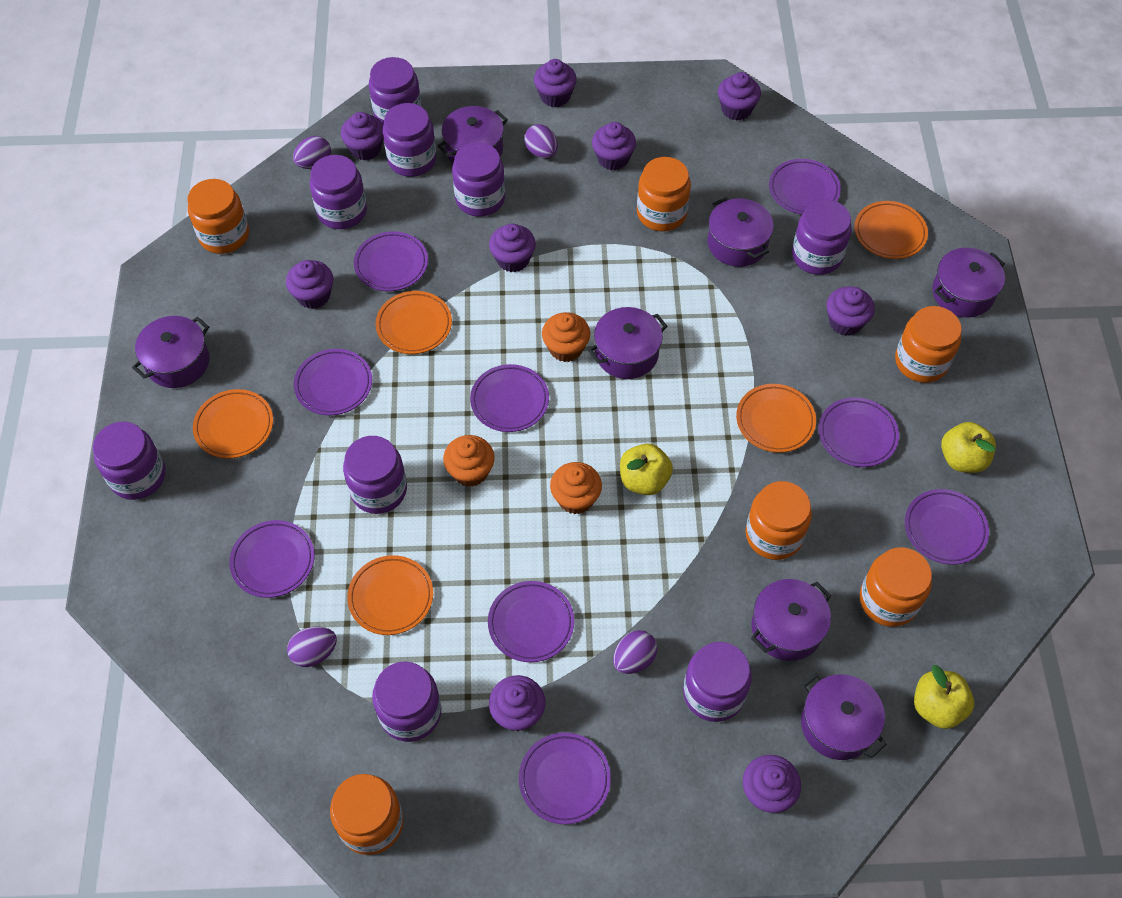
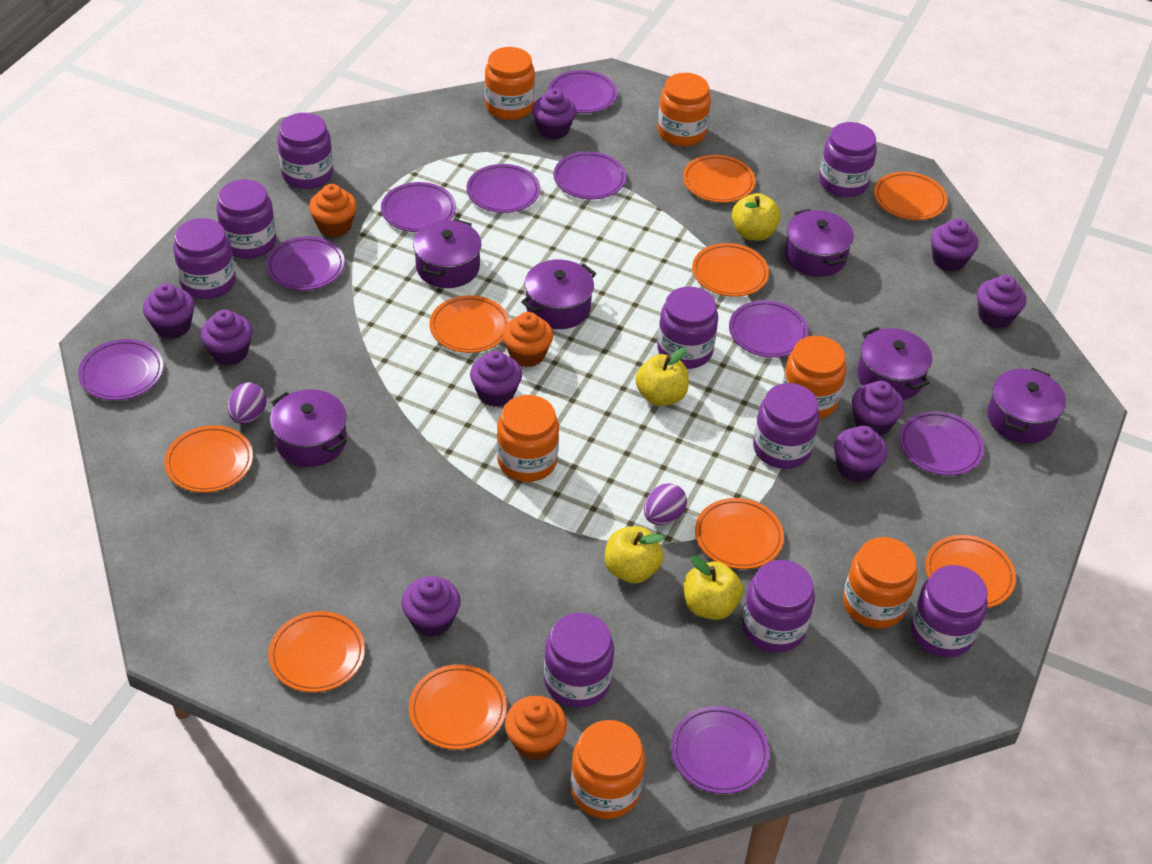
orange plate: [193,389,273,459] [347,555,433,635] [375,291,452,354] [736,384,816,453] [854,201,928,259] = 5 -> [164,425,253,493] [268,611,365,692] [409,664,507,750] [429,295,509,353] [683,155,755,203] [692,243,769,297] [695,498,784,569] [874,172,947,220] [925,535,1016,608] = 9
purple egg: [287,627,337,667] [293,136,331,169] [524,124,558,158] [613,630,658,674] = 4 -> [228,382,267,424] [644,483,687,525] = 2
purple pot: [132,316,209,388] [438,106,508,163] [588,307,668,379] [707,197,774,267] [751,579,831,661] [801,673,887,760] [932,248,1005,318] = 7 -> [270,389,347,467] [413,219,482,288] [521,260,596,329] [785,209,854,277] [857,327,932,400] [987,368,1066,443] = 6
yellow apple: [620,444,673,495] [914,665,974,729] [941,422,996,473] = 3 -> [605,526,664,583] [635,348,689,406] [684,556,743,620] [732,193,781,241] = 4

